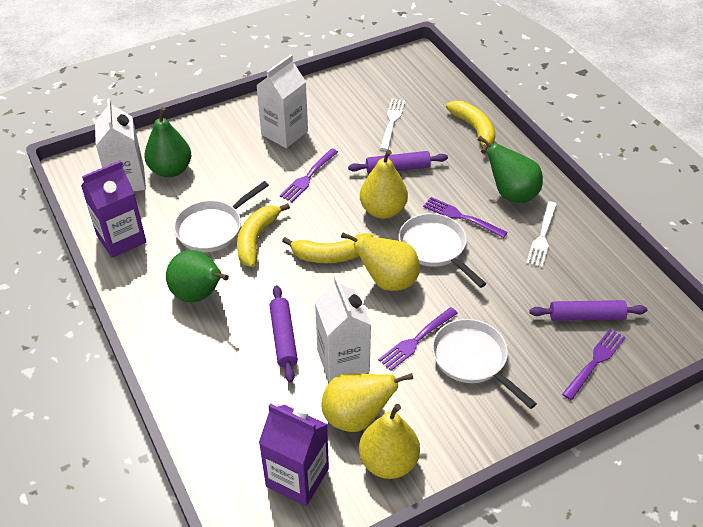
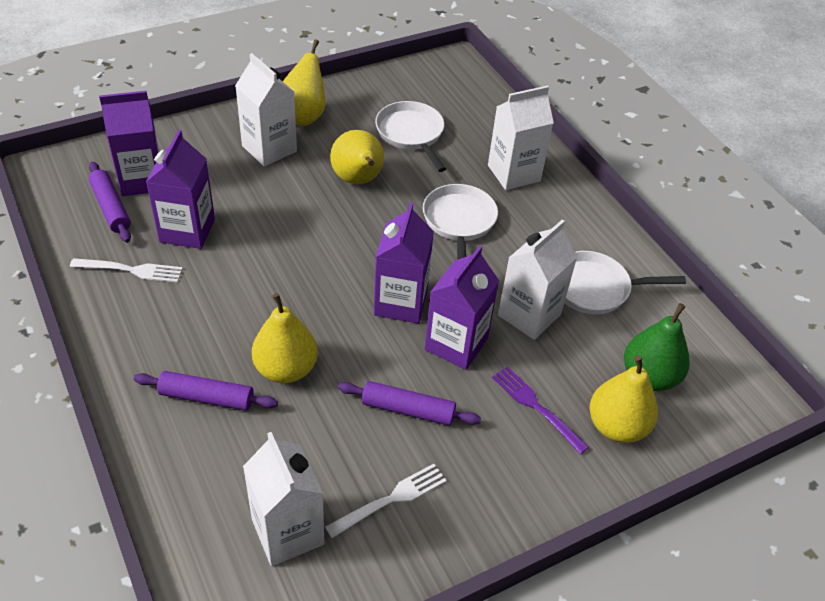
green pear: [144,107,192,178] [166,250,229,302] [478,136,543,203] = 3 -> [624,303,690,391] = 1
purple carton: [81,161,146,258] [259,404,329,506] = 2 -> [99,91,159,196] [146,130,215,249] [374,202,434,324] [425,246,499,370] = 4
purple fork: [280,148,338,202] [378,307,458,371] [423,197,507,238] [562,329,626,400] = 4 -> [492,367,589,454] = 1
white carton: [95,98,146,191] [256,55,308,148] [315,276,371,382] = 3 -> [235,53,297,166] [243,432,325,566] [488,85,554,190] [498,220,577,340] = 4
yellow banana: [237,203,290,267] [282,233,373,263] [446,101,496,154] = 3 -> none = 0

